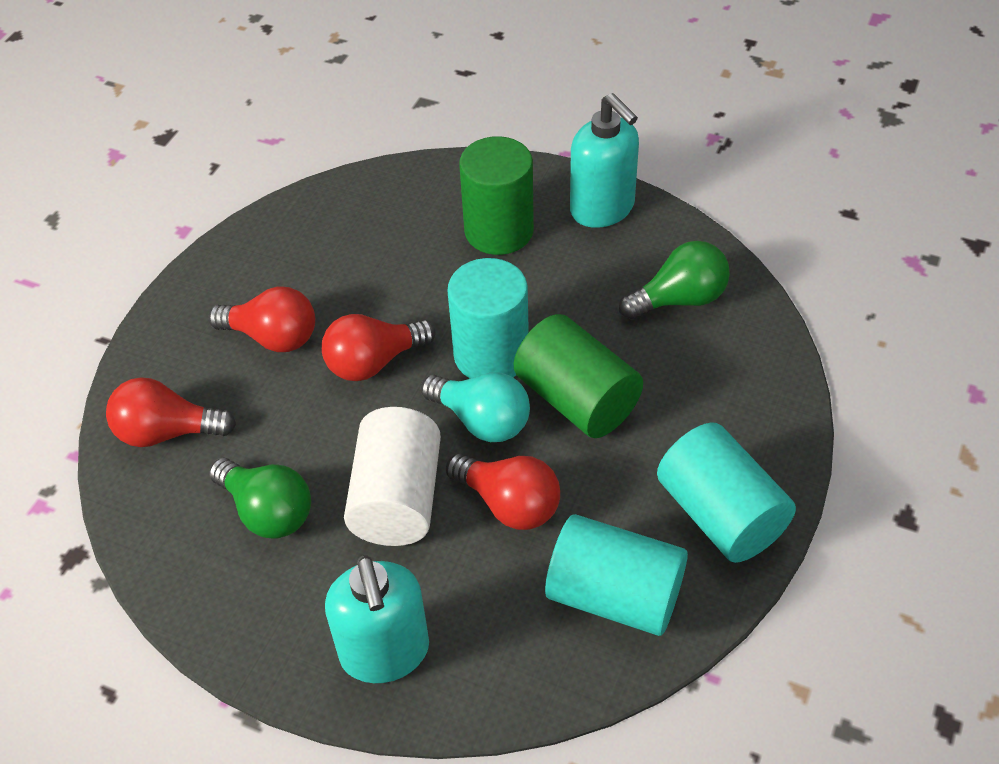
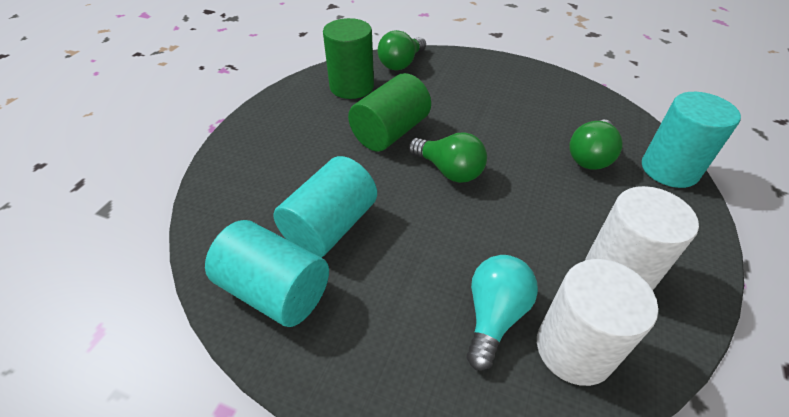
green light bulb: [209,458,311,539] [619,241,730,319] = 2 -> [378,30,426,70] [409,132,487,183] [569,119,623,170] = 3
red light bulb: [106,377,236,447] [208,286,315,352] [322,314,436,381] [446,454,560,530] = 4 -> none = 0
turquoise soap dispenser: [325,555,429,683] [570,93,639,228] = 2 -> none = 0
white cylinder: [344,407,441,546] = 1 -> [537,259,658,386] [585,186,699,290] = 2

